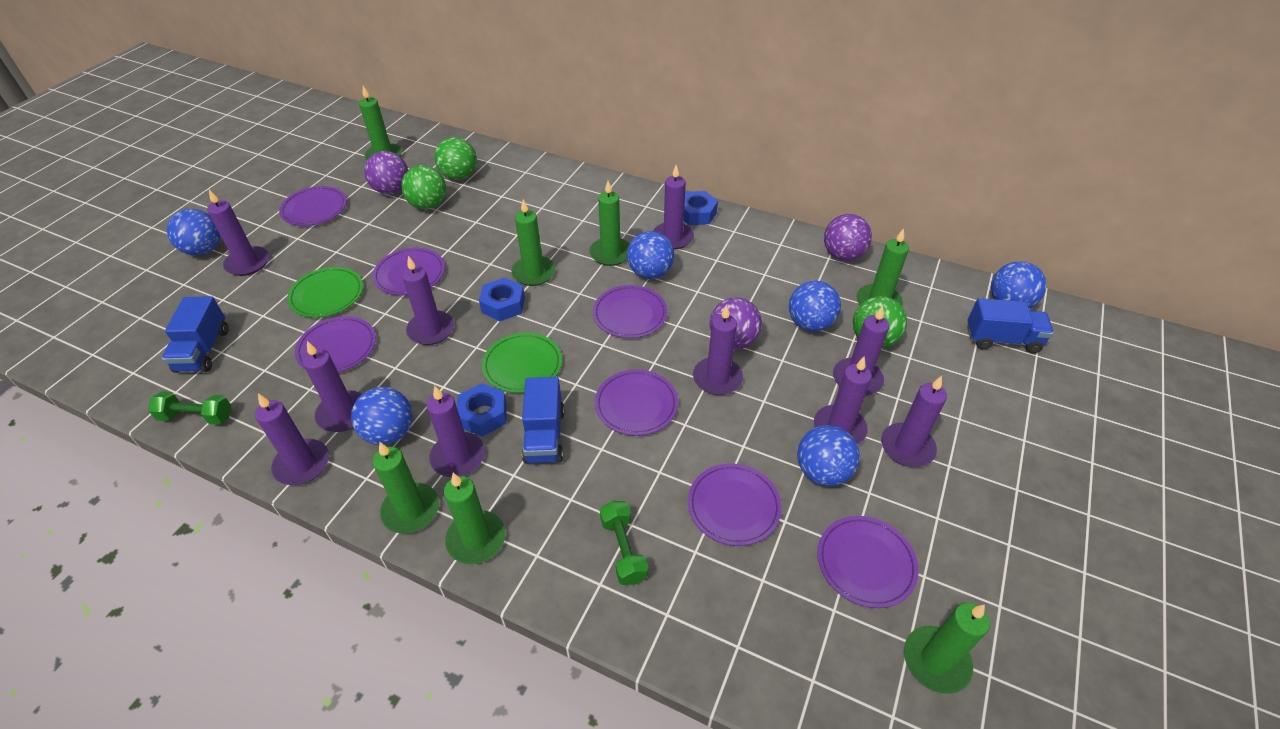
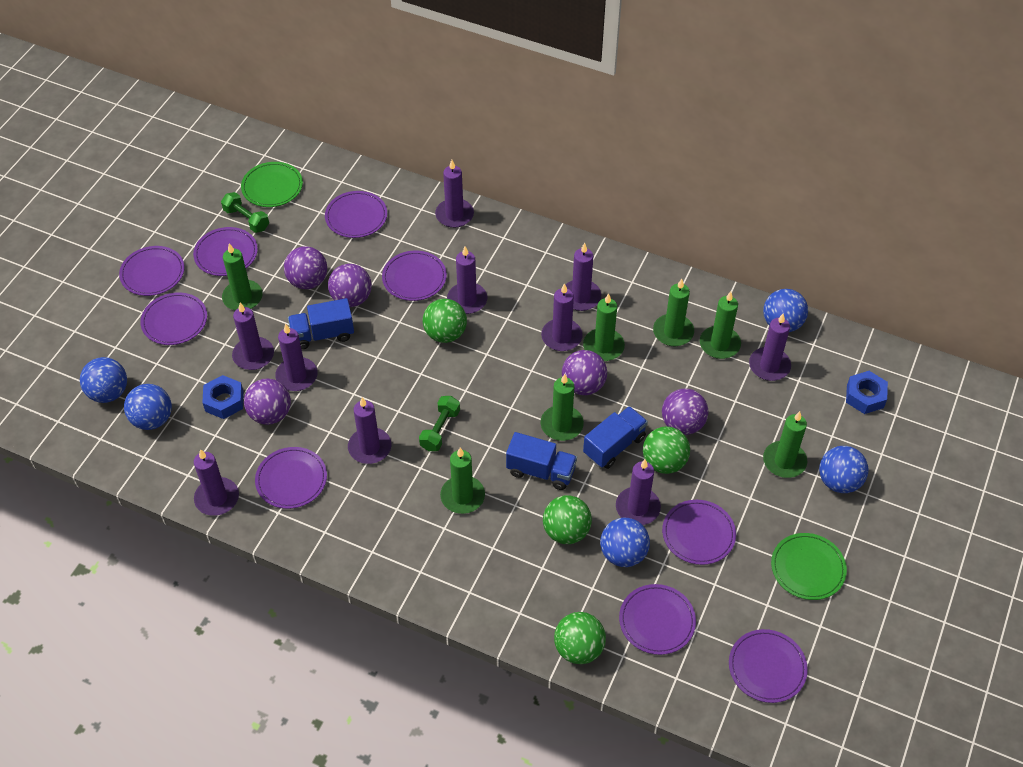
blue ball: [167,209,220,255] [351,387,413,445] [627,231,674,279] [789,280,841,331] [797,425,860,486] [991,261,1046,308] = 6 -> [80,357,127,403] [124,384,172,430] [600,517,650,567] [763,289,808,332] [819,446,868,493] = 5
blue nut: [457,383,507,437] [479,278,525,321] [684,191,718,225] = 3 -> [202,375,244,419] [846,371,888,414] = 2
green ball: [401,165,446,209] [435,137,477,180] [853,296,907,348] = 3 -> [423,299,467,343] [543,495,592,544] [554,612,606,664] [643,426,690,474] = 4
purple ball: [364,151,408,194] [710,298,762,349] [824,214,872,261] = 3 -> [244,379,291,425] [284,246,327,289] [328,264,372,307] [562,350,607,395] [662,389,708,435] = 5
purple plate: [279,186,347,226] [295,316,376,372] [372,248,445,295] [593,285,667,338] [595,369,678,436] [688,464,782,546] [817,516,919,608] = 7 -> [119,246,184,296] [140,292,207,345] [193,227,258,276] [255,447,327,509] [325,191,387,238] [382,251,447,301] [619,584,696,655] [662,500,736,565] [729,629,808,703] = 9

